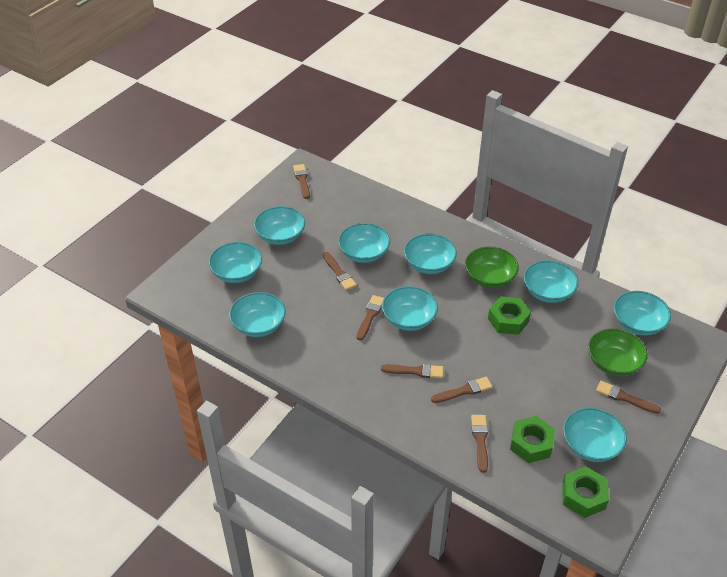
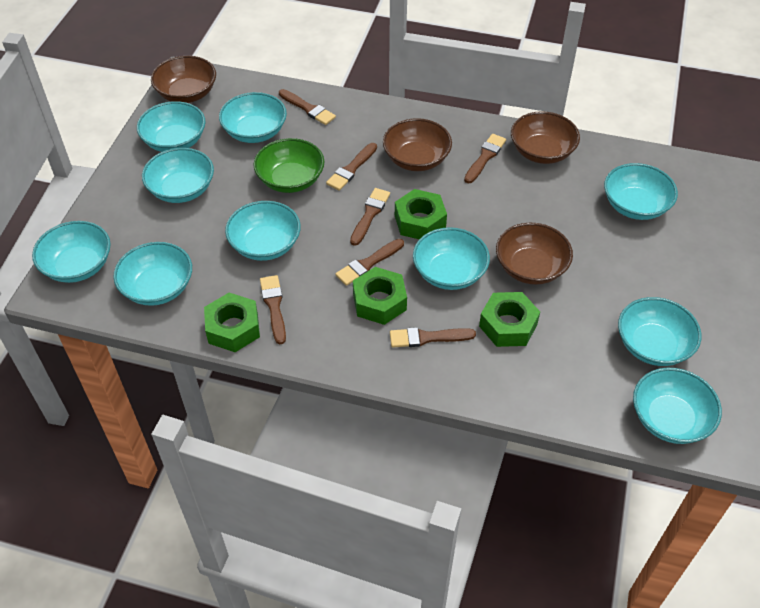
brown bowl: none = 0 -> [151,56,216,103] [383,118,452,171] [496,223,573,285] [511,111,580,164] = 4
green bowl: [465,246,519,288] [588,328,648,376] = 2 -> [253,138,324,193] = 1
green nut: [488,296,531,335] [510,416,555,463] [562,466,609,518] = 3 -> [204,293,260,352] [353,267,407,325] [395,189,447,239] [479,292,540,347] = 4
turquoise bowl: [209,242,262,283] [229,292,285,337] [254,206,305,245] [338,223,390,263] [382,286,438,331] [404,234,457,274] [523,260,578,303] [563,408,627,462] [614,291,671,336] = 9 -> [32,221,111,283] [113,242,192,306] [137,101,206,152] [142,148,214,203] [219,92,287,143] [225,201,301,261] [413,227,490,290] [604,163,678,220] [618,297,701,366] [633,368,722,444] = 10

